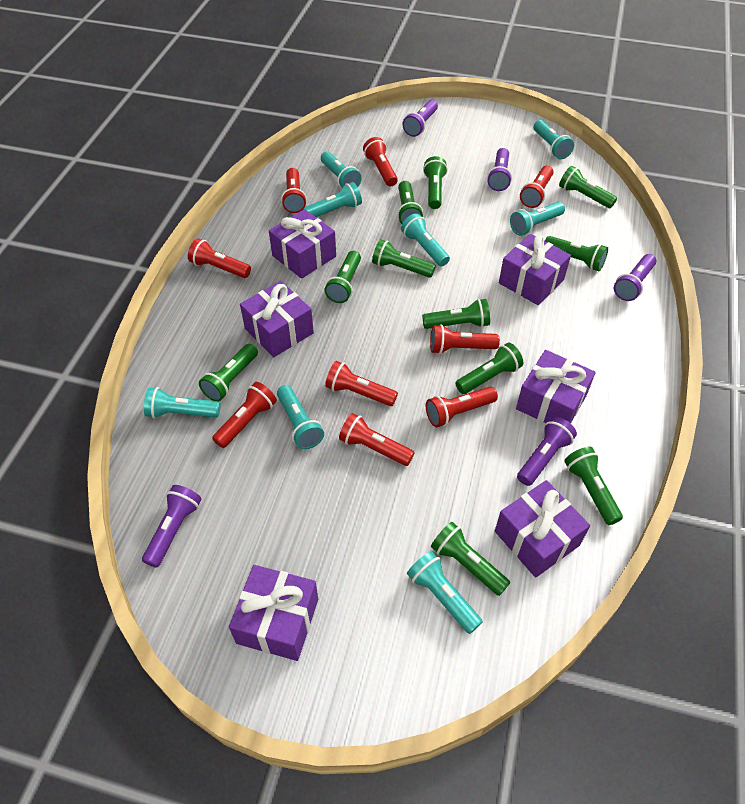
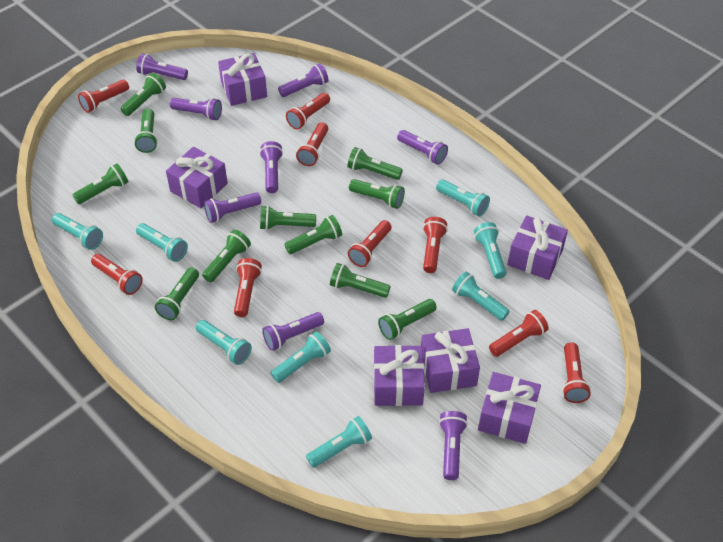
purple flashlight: [142,485,201,568] [402,100,438,137] [487,148,512,191] [517,417,577,486] [614,254,656,301] = 5 -> [136,53,188,80] [170,98,222,120] [204,193,261,223] [260,141,283,193] [262,312,324,351] [278,63,329,97] [397,130,448,165] [439,411,468,480] = 8

